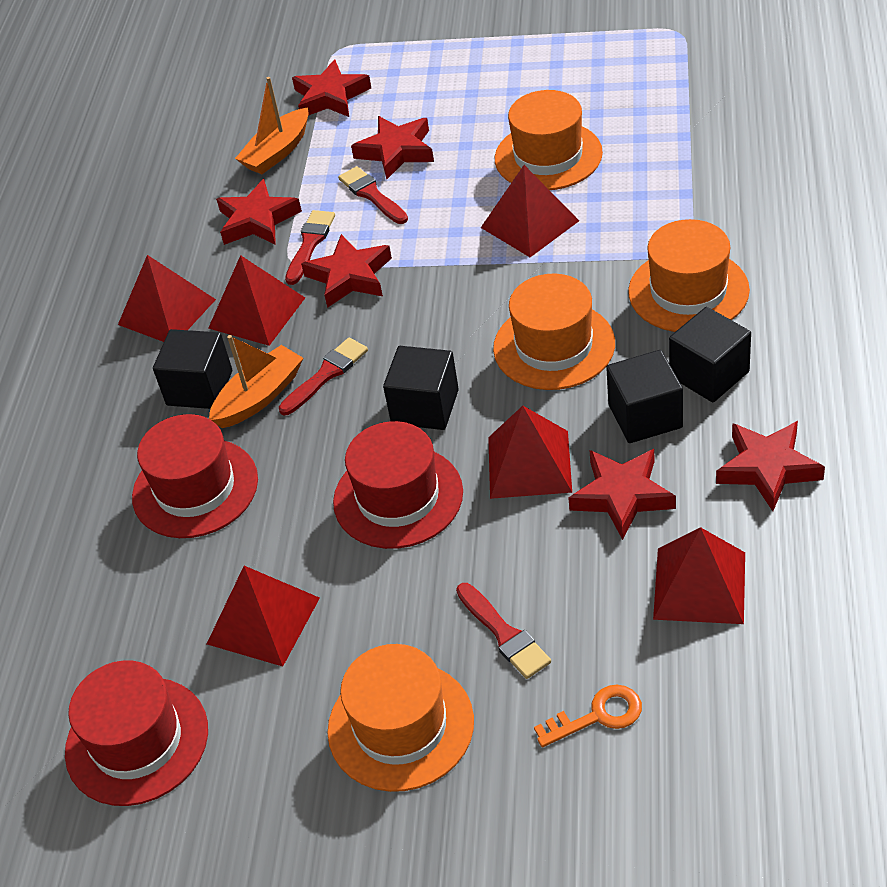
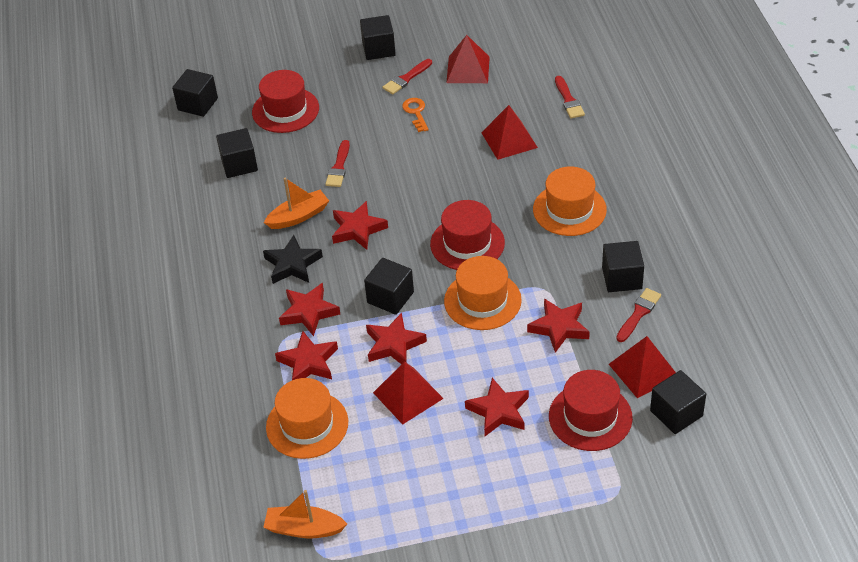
black cube: [153,329,232,409] [383,346,459,430] [606,350,683,443] [669,307,751,402] = 4 -> [172,69,218,117] [216,128,258,178] [360,15,396,60] [364,258,414,315] [602,241,644,292] [650,370,706,434] = 6
black star: none = 0 -> [263,235,323,284] = 1
orange hat: [327,644,474,792] [493,274,615,390] [495,90,603,190] [628,219,750,332] = 4 -> [266,378,348,459] [444,256,522,330] [533,166,607,236] = 3
red pyramid: [118,255,216,342] [207,566,320,667] [209,255,305,346] [481,165,579,257] [488,406,572,499] [653,527,745,624] = 6 -> [373,361,444,424] [446,35,490,83] [481,105,538,160] [609,336,676,398] = 4

